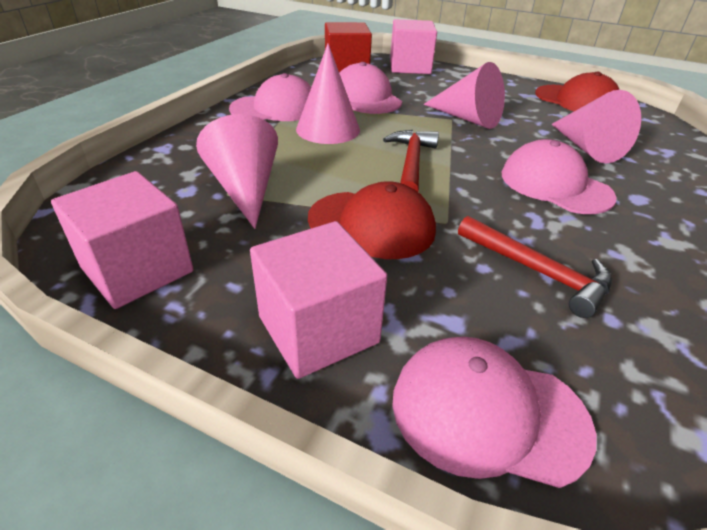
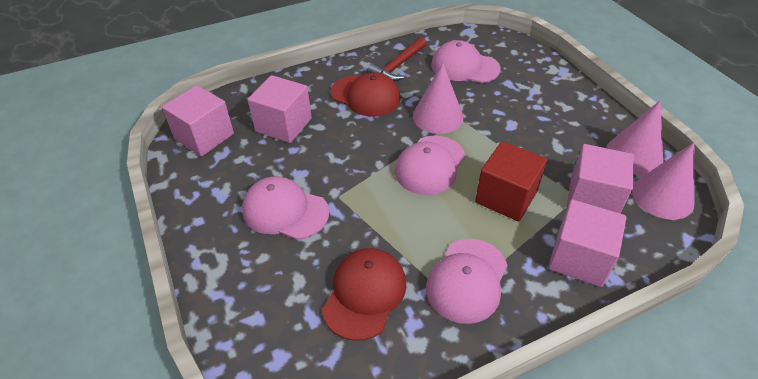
pink cone: [196,114,278,229] [296,43,360,144] [423,62,505,129] [551,90,641,163] = 4 -> [413,63,463,134] [606,100,663,175] [632,142,695,220] = 3
pink cube: [51,171,194,309] [250,221,387,379] [390,19,437,74] = 3 -> [162,85,234,157] [248,75,312,143] [548,199,627,287] [567,144,634,214] = 4
red hammer: [383,130,439,192] [458,216,612,318] = 2 -> [367,37,427,81] = 1

